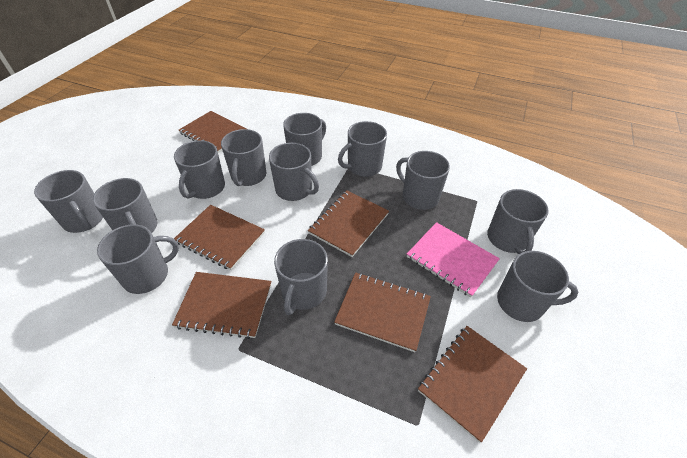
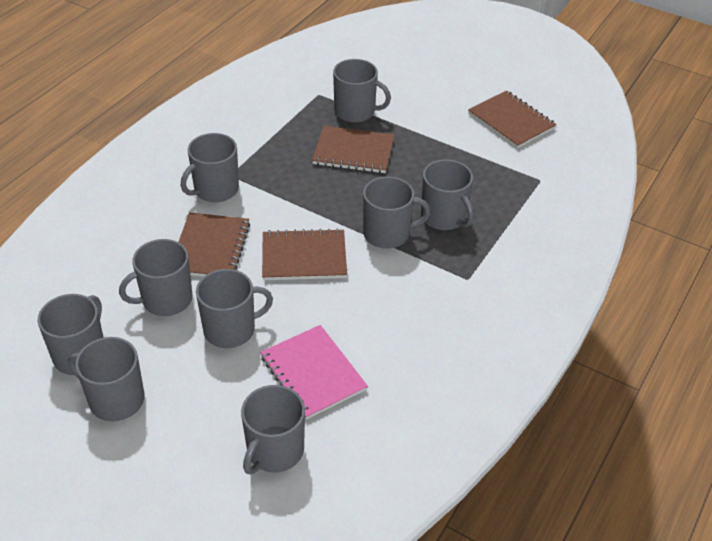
brown notebook: [172,272,271,339] [174,205,265,270] [179,111,246,153] [308,191,389,257] [334,272,431,352] [418,326,527,443] = 6 -> [179,213,250,277] [262,228,347,280] [312,126,394,173] [468,91,557,148] = 4
grey mug: [34,170,103,233] [93,178,157,233] [97,224,179,294] [174,140,225,199] [221,129,266,186] [269,143,319,201] [274,239,328,315] [283,113,326,166] [338,121,387,177] [396,151,450,210] [487,189,549,254] [497,251,579,322] = 12 -> [38,294,104,375] [68,337,144,421] [119,239,193,316] [181,133,239,202] [196,269,273,348] [241,385,305,474] [333,59,391,123] [363,176,430,249] [421,160,474,230] = 9

